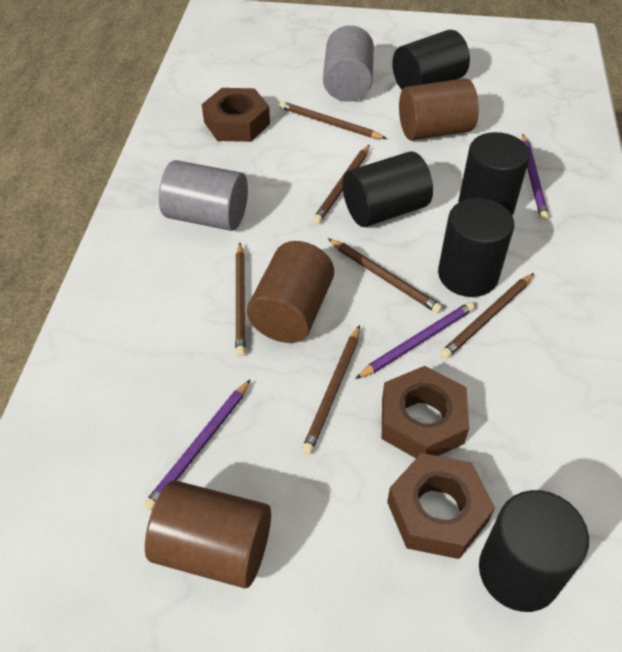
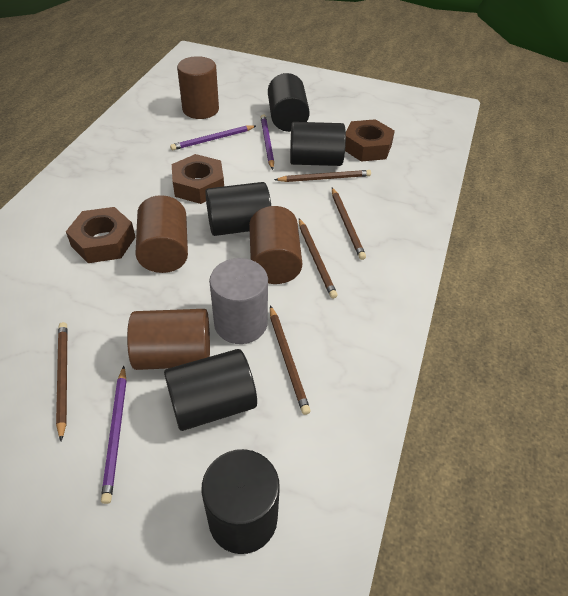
brown cylinder: [145,480,271,588] [247,241,334,343] [399,78,479,140] = 3 -> [127,309,210,370] [135,195,188,273] [177,56,219,119] [249,206,302,284] = 4
brown pencil: [235,243,246,357] [279,101,387,139] [302,325,360,455] [313,144,370,224] [328,238,443,313] [440,273,534,359] = 6 -> [56,322,67,441] [270,306,311,415] [274,170,371,182] [299,218,338,299] [332,187,366,260] = 5
grey cylinder: [159,160,248,231] [323,25,374,102] = 2 -> [209,258,268,344] = 1

